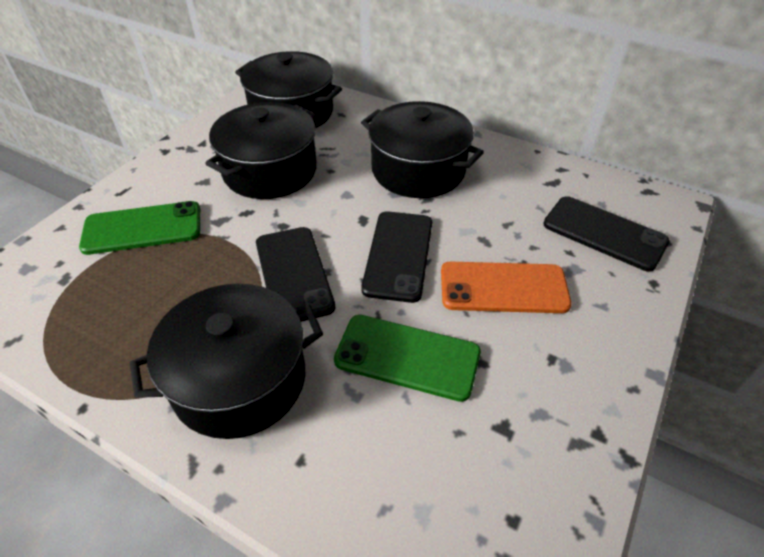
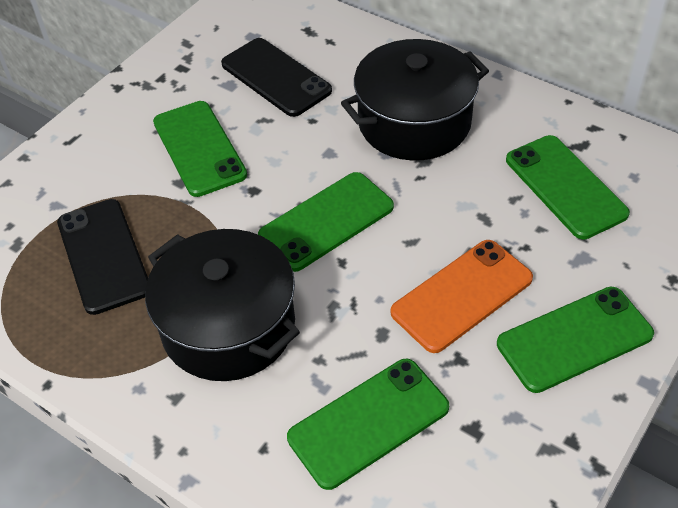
black phone: [256,227,335,322] [361,211,432,303] [543,196,670,272] = 3 -> [57,199,148,315] [221,38,332,117] = 2
black pot: [130,283,323,439] [205,102,317,199] [235,51,342,128] [361,101,484,198] = 4 -> [145,229,300,381] [341,39,489,160] = 2
green phone: [79,201,200,255] [334,315,481,402] = 2 -> [153,101,247,197] [258,172,394,272] [287,359,449,490] [497,287,654,393] [506,135,630,239] = 5

